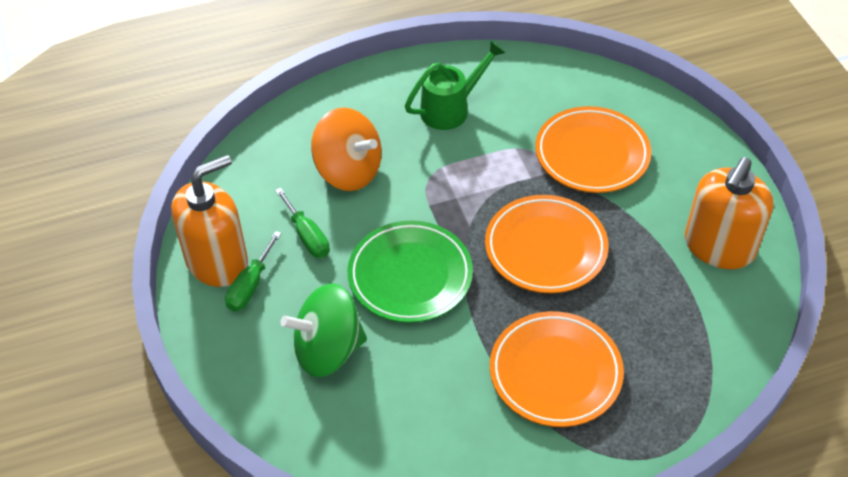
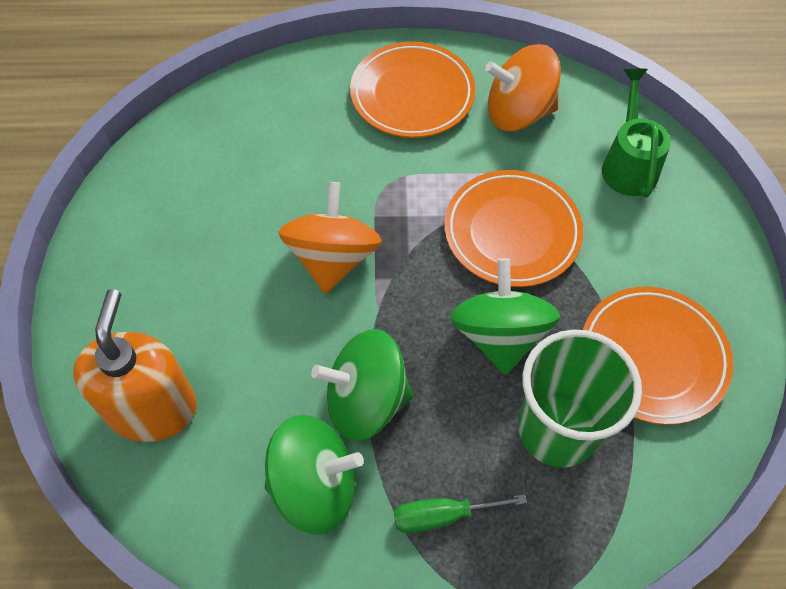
green cup: none = 0 -> [518,329,642,468] = 1
green plate: [348,221,473,323] = 1 -> none = 0
green screwdriver: [225,231,281,311] [275,188,330,258] = 2 -> [394,494,527,533] = 1
green spinning top: [281,283,367,377] = 1 -> [265,415,364,535] [311,329,413,441] [450,258,560,375] = 3
orange soap dispenser: [171,155,248,287] [685,157,774,269] = 2 -> [73,289,197,442] = 1
orange spinning top: [311,107,382,191] = 1 -> [278,182,382,294] [485,44,561,131] = 2

